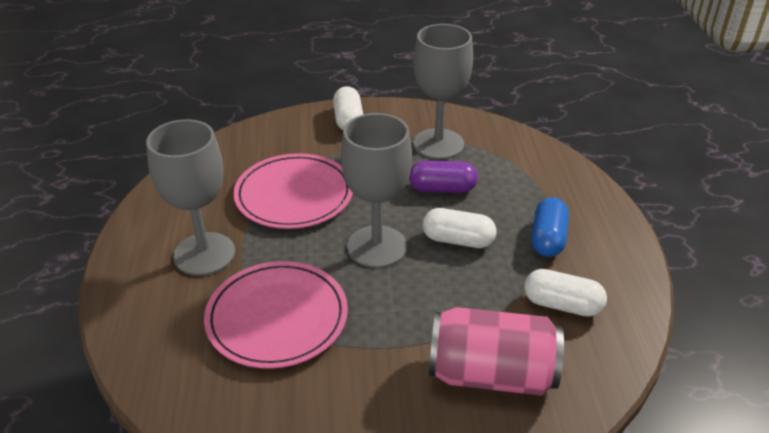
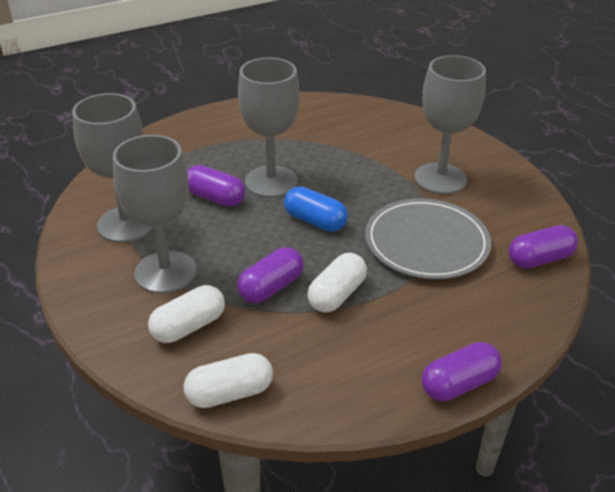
grey goblet: [146,119,235,276] [341,113,412,268] [413,24,473,159] = 3 -> [72,93,153,243] [113,135,197,294] [238,58,300,198] [414,55,486,194] = 4
grey plate: none = 0 -> [365,198,491,279] = 1
pink can: [429,307,564,396] = 1 -> none = 0
pink plate: [204,261,348,369] [233,153,353,229] = 2 -> none = 0
purple capsule: [409,161,478,193] = 1 -> [187,165,245,207] [237,247,303,303] [421,342,502,401] [508,225,578,268] = 4

